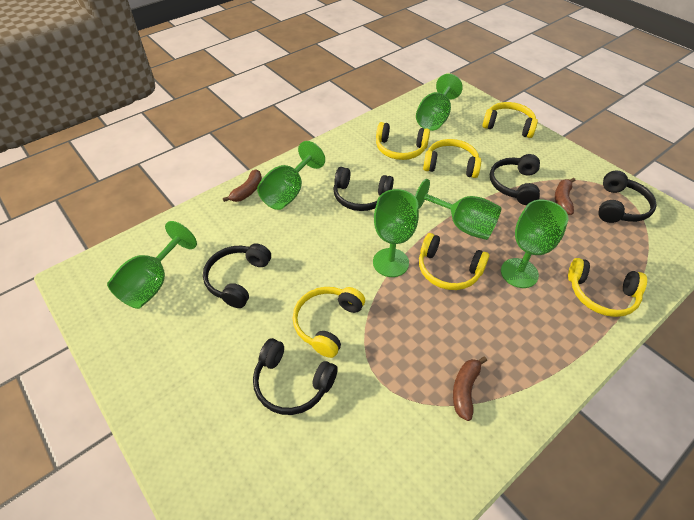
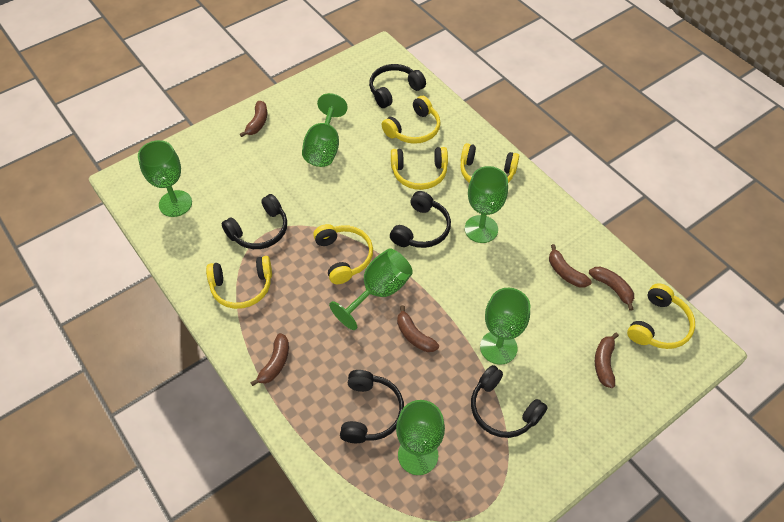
brown banana: [223,169,262,202] [453,357,487,421] [555,178,576,215] = 3 -> [240,101,267,137] [250,333,289,386] [397,305,439,352] [549,244,592,288] [589,267,634,311] [595,333,619,388] = 6

